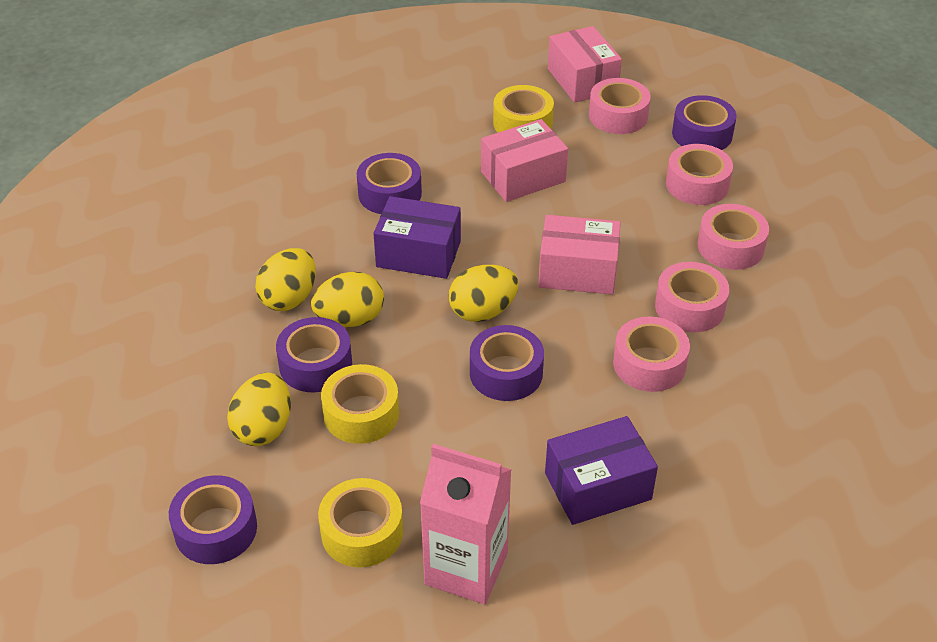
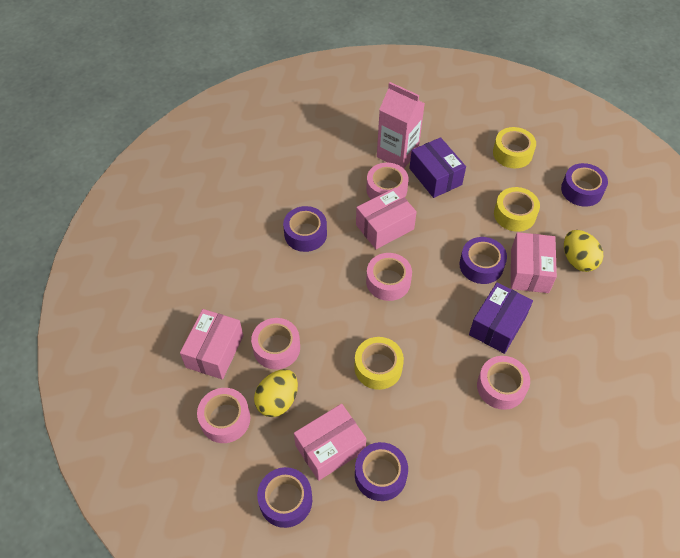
pink box: [481,119,568,202] [538,215,621,294] [548,26,622,103] = 3 -> [180,309,243,380] [294,404,366,481] [356,188,417,249] [511,232,557,293] = 4
yellow egg: [227,373,291,446] [255,248,316,311] [311,272,384,327] [449,265,519,322] = 4 -> [254,369,298,417] [564,230,604,272] = 2

